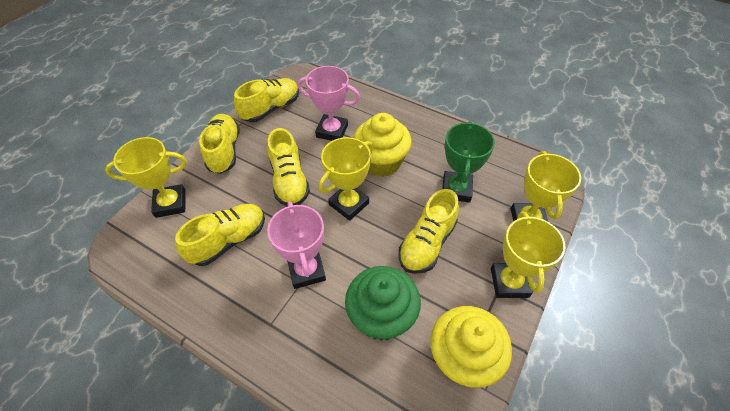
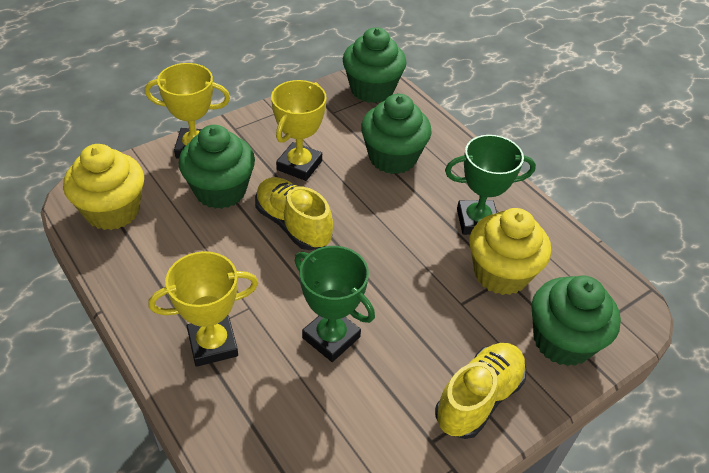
green cupcake: [345,266,421,340] = 1 -> [179,125,255,209] [343,27,407,103] [361,94,432,174] [531,275,621,366] = 4
green trophy: [442,121,495,203] = 1 -> [295,246,375,362] [445,135,536,235] = 2
pink trophy: [267,202,326,289] [297,66,360,141] = 2 -> none = 0
yellow shoe: [175,204,265,266] [199,114,240,174] [234,78,299,122] [267,128,310,207] [398,189,459,274] = 5 -> [255,177,333,250] [435,343,527,439] = 2
yellow trophy: [105,137,186,218] [318,137,373,221] [491,212,566,298] [511,151,581,221] = 4 -> [145,63,230,158] [148,251,258,367] [271,80,327,181] = 3

